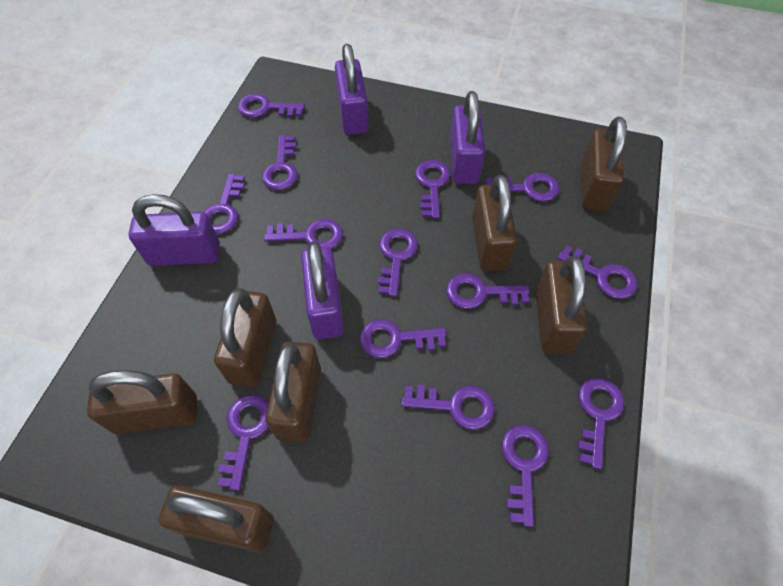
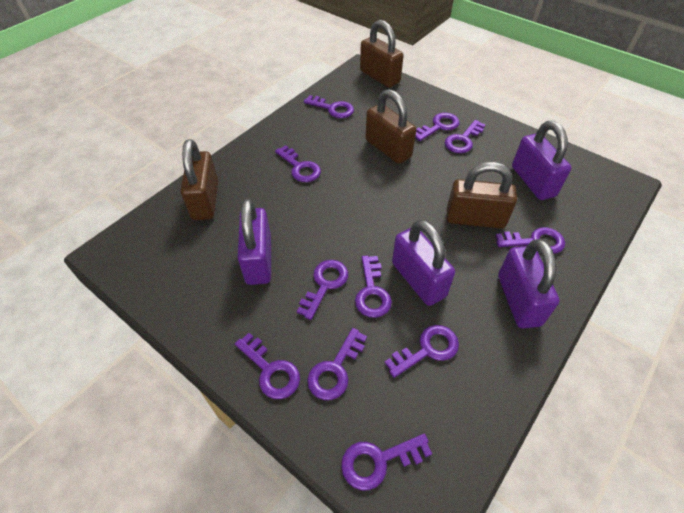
brown padlock: [87,370,197,434] [158,485,274,553] [214,288,276,388] [265,341,321,443] [472,175,517,271] [536,256,587,354] [581,117,627,211] = 7 -> [181,139,218,220] [360,20,404,88] [365,89,416,164] [447,162,517,229] = 4
purple key: [204,174,245,234] [218,395,269,491] [238,94,305,118] [262,135,298,190] [264,219,343,249] [360,319,447,358] [378,228,418,297] [402,385,495,430] [415,160,451,219] [446,274,530,309] [486,173,559,202] [502,425,549,527] [557,245,638,299] [578,378,624,469] = 14 -> [235,333,300,399] [275,145,321,182] [297,260,348,320] [304,95,354,118] [307,328,367,400] [341,434,432,491] [355,255,392,318] [385,325,459,378] [415,113,460,141] [445,120,485,153] [496,227,565,254] = 11

